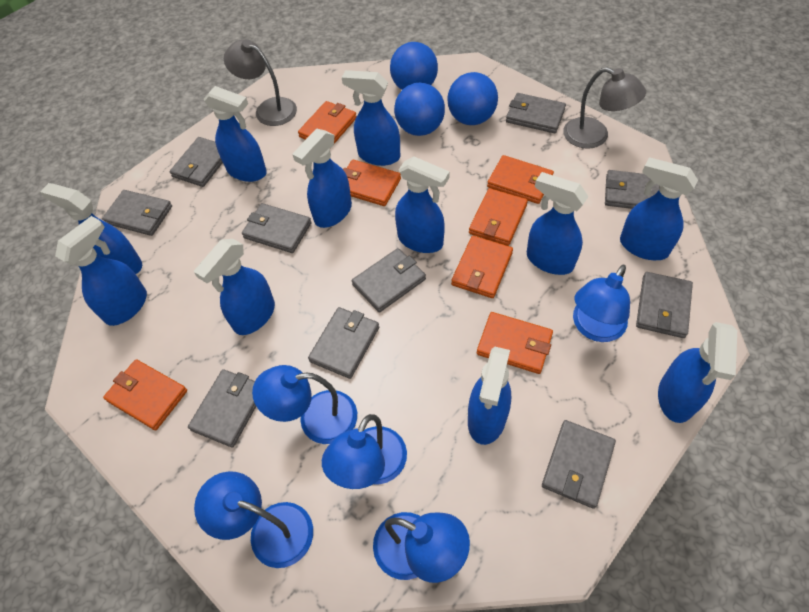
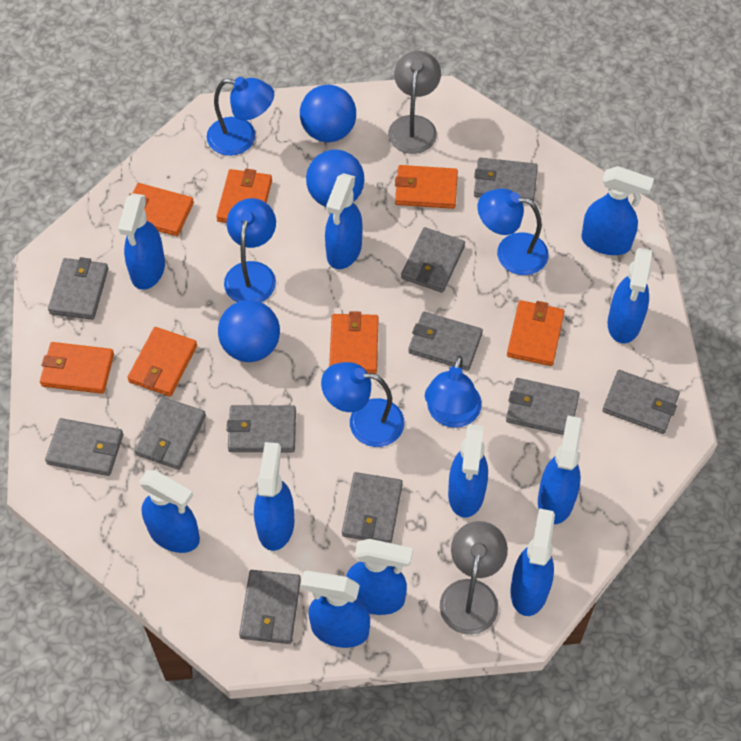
grey wallet: [102,190,172,236] [169,137,223,187] [188,369,256,448] [242,203,312,253] [308,307,379,379] [352,248,426,312] [506,93,566,133] [542,420,616,509] [605,170,660,209] [636,272,693,338] = 10 -> [45,418,123,476] [48,257,108,320] [135,397,206,470] [227,405,296,452] [239,570,301,644] [342,472,403,543] [401,227,465,293] [408,312,483,371] [474,157,538,203] [506,378,580,435] [602,370,680,434] = 11

